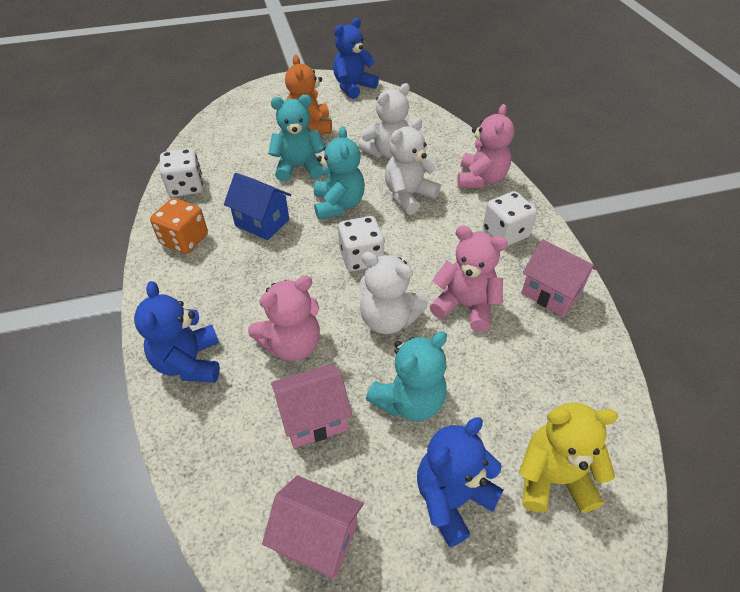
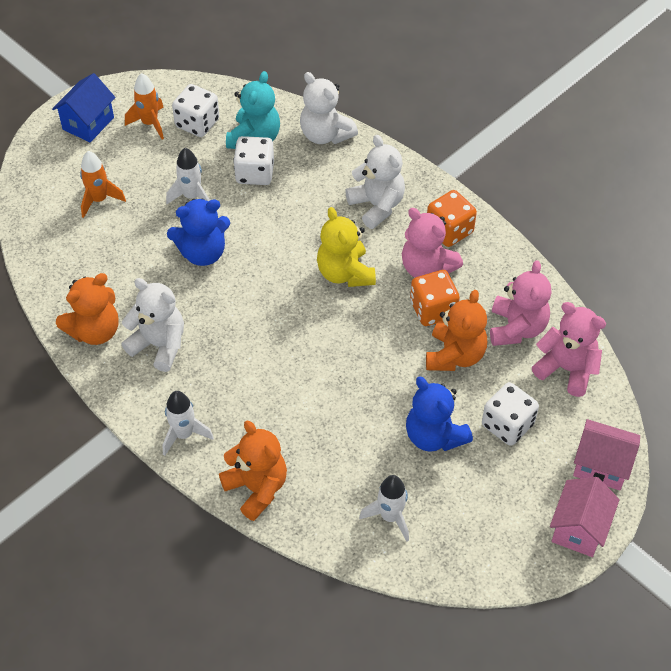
blue teddy bear: [134,281,220,383] [333,18,379,99] [417,417,504,547] = 3 -> [167,199,230,266] [406,377,473,452] = 2
orange dice: [150,198,208,254] = 1 -> [410,270,460,326] [427,190,477,247] = 2
orange rocket: none = 0 -> [80,151,126,218] [125,73,164,140] = 2
orange teddy bear: [285,55,332,134] = 1 -> [56,273,119,345] [219,421,287,521] [426,290,487,371] = 3
pink house: [262,475,364,579] [271,364,352,448] [521,239,597,317] = 3 -> [550,477,620,557] [573,419,640,490] = 2
turquoise teddy bear: [268,95,325,182] [314,126,365,220] [366,331,447,421] = 3 -> [226,71,280,149] = 1
white rocket: none = 0 -> [163,391,214,456] [166,148,210,204] [359,475,409,542] = 3

